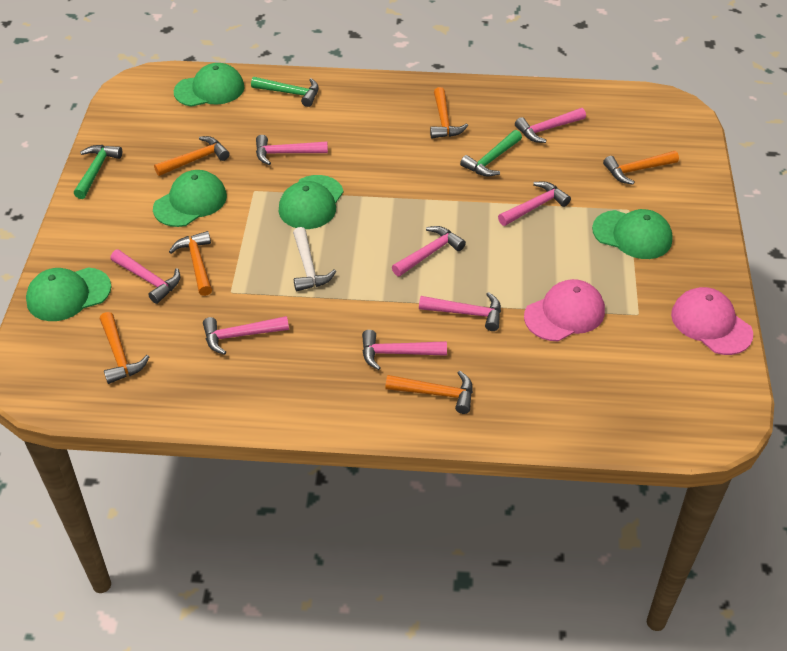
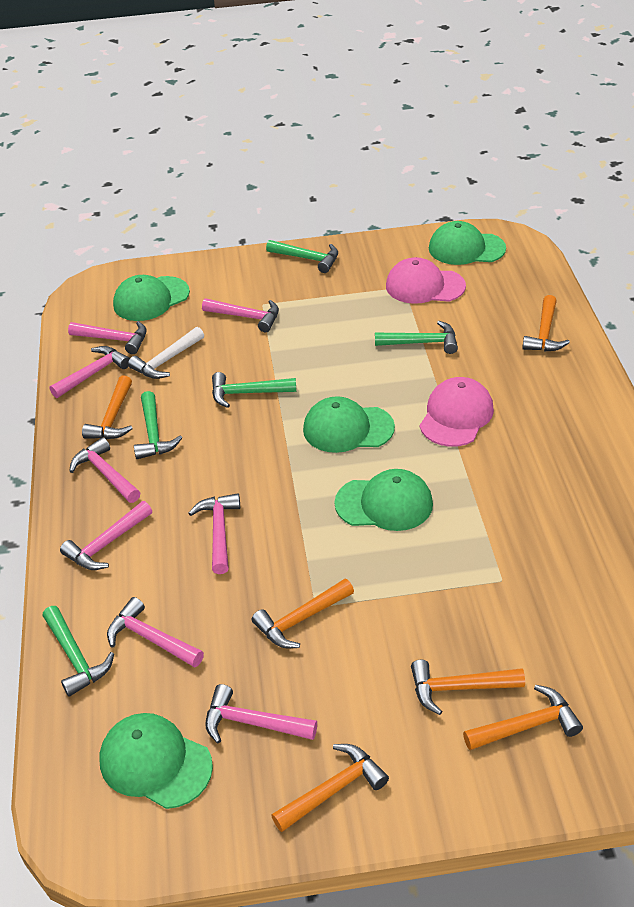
green hammer: [74,145,122,199] [251,77,319,107] [460,130,522,177] = 3 -> [42,606,114,697] [134,391,182,459] [212,372,296,408] [266,240,338,273] [375,321,458,354] = 5

